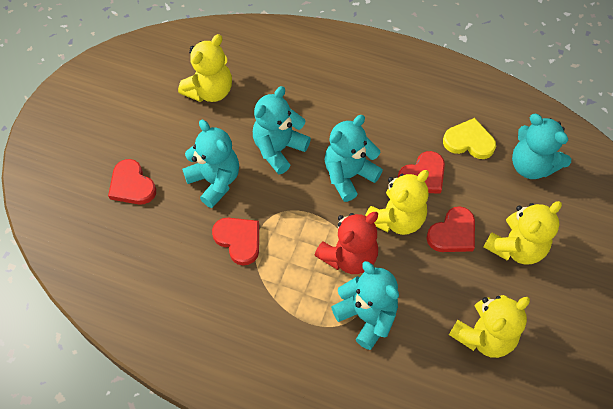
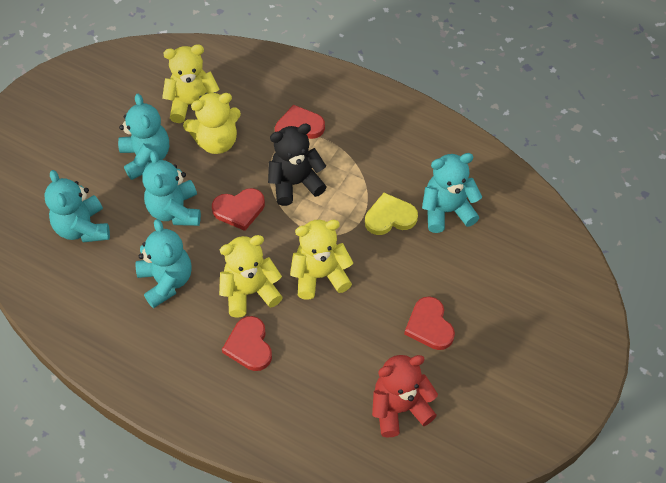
black teddy bear: none = 0 -> [268,123,326,206] = 1

